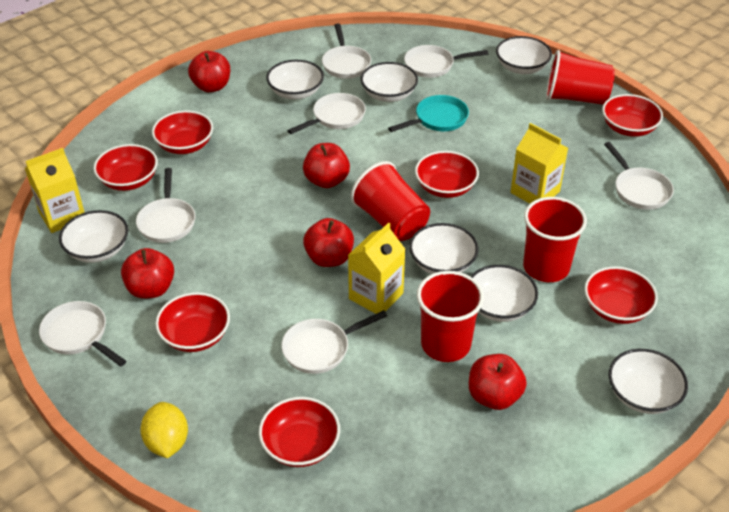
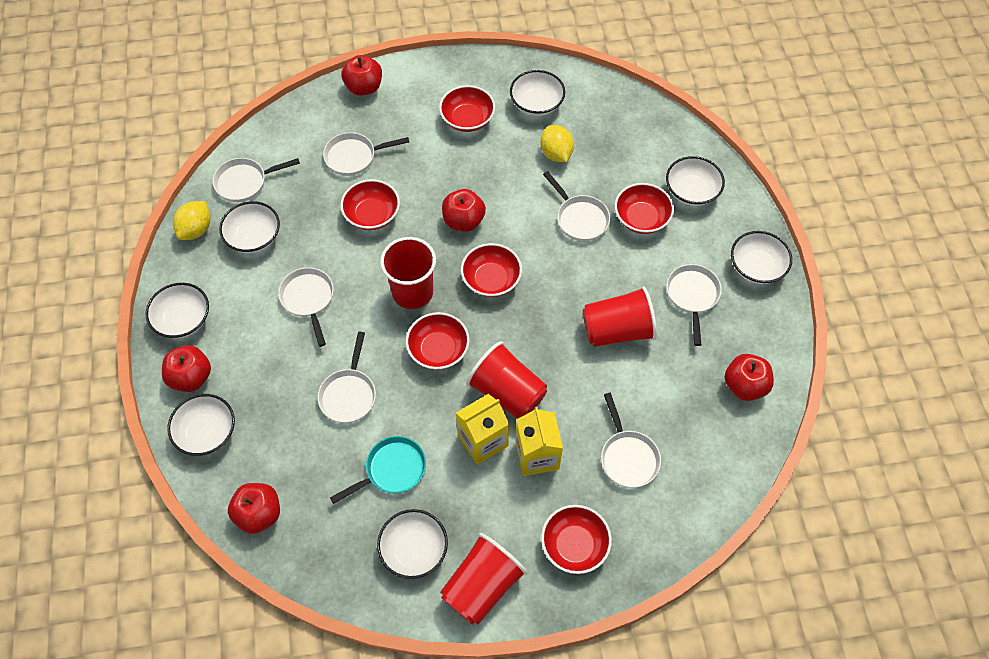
red bowl: [93,144,158,191] [152,110,213,154] [155,292,230,352] [259,397,340,467] [415,151,479,198] [585,266,658,324] [602,94,663,137] = 7 -> [341,179,400,230] [406,312,470,370] [439,85,495,132] [461,243,522,297] [541,505,612,574] [615,183,674,234] = 6
yellow carton: [25,148,85,233] [348,223,405,314] [511,123,568,204] = 3 -> [456,394,509,465] [515,407,563,476] = 2
yellow lemon: [140,402,188,458] = 1 -> [173,201,210,240] [540,125,574,162] = 2

